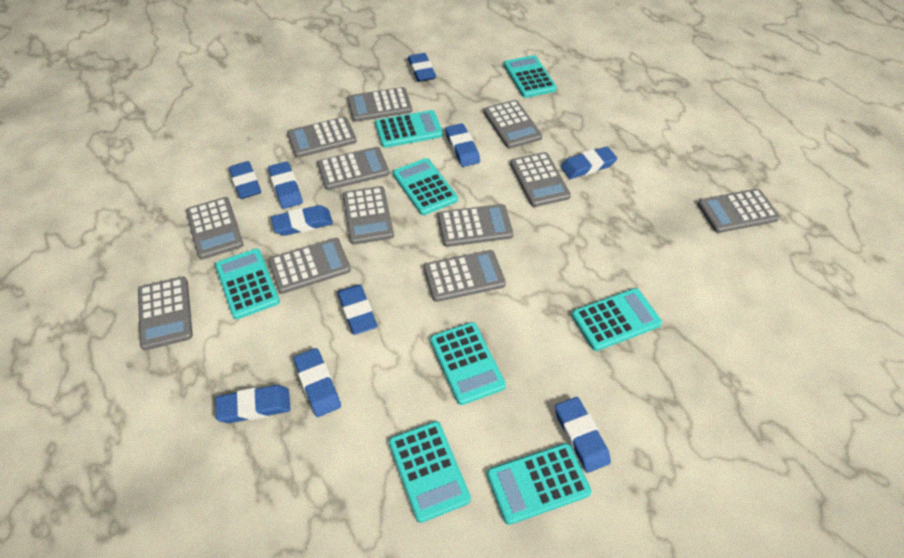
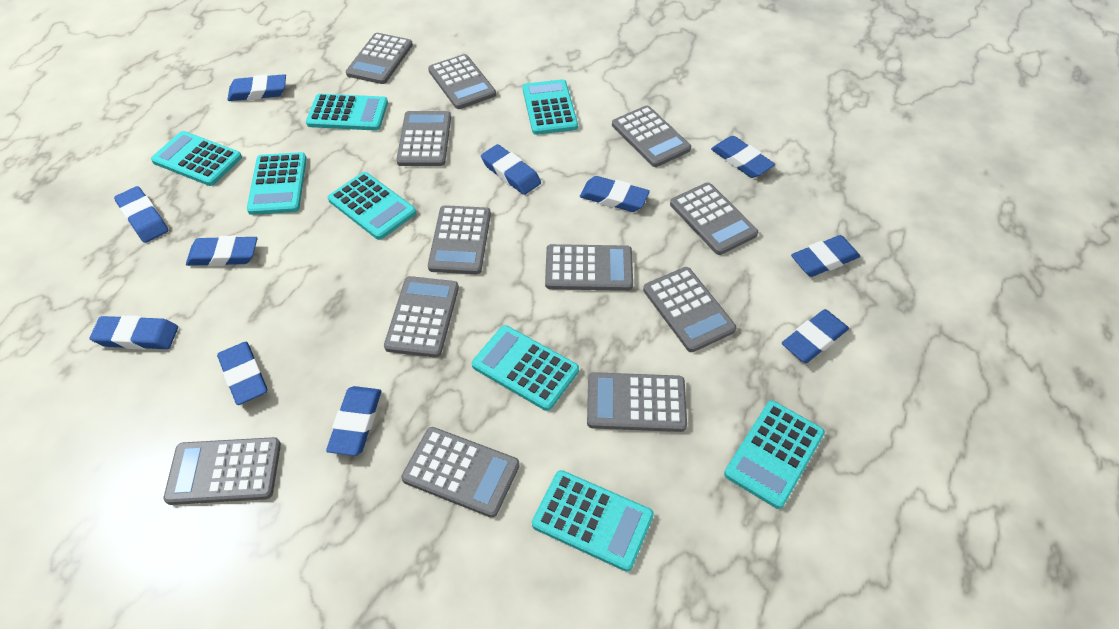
blue eraser: [216,385,290,423] [229,161,261,199] [268,161,303,209] [271,205,333,236] [293,348,341,417] [337,285,378,335] [408,53,436,82] [445,123,480,167] [555,397,611,473] [561,146,617,179] = 10 -> [89,315,178,350] [114,186,168,243] [186,236,258,266] [217,342,268,405] [227,74,286,101] [326,386,381,456] [481,144,541,195] [580,176,650,212] [711,136,775,178] [782,309,849,363] [791,235,860,277] = 11

